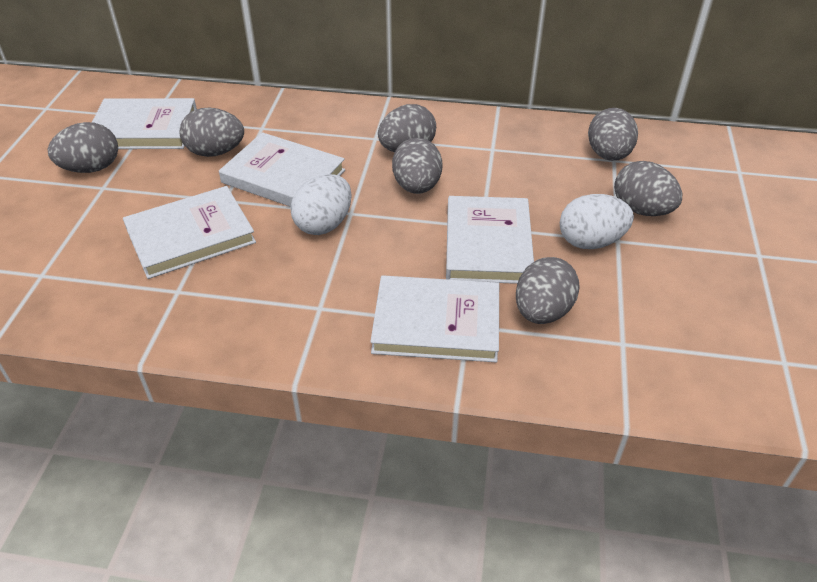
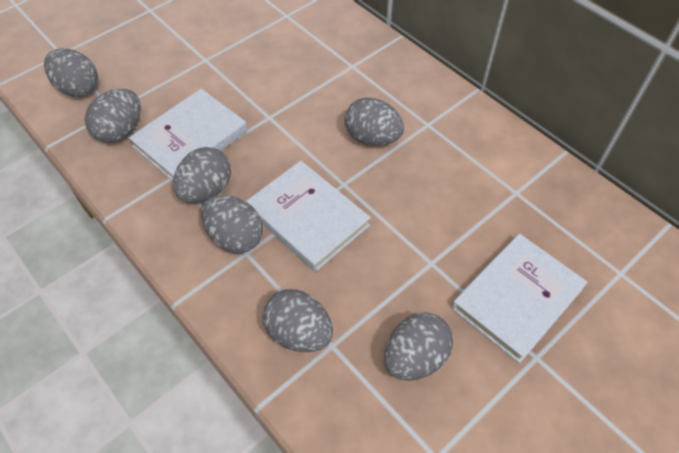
white book: [92,98,197,149] [123,186,256,279] [219,132,345,207] [370,275,499,362] [446,196,534,284] = 5 -> [129,89,247,181] [246,161,371,272] [451,234,588,363] = 3
white egg: [290,174,352,235] [560,194,634,249] = 2 -> none = 0

